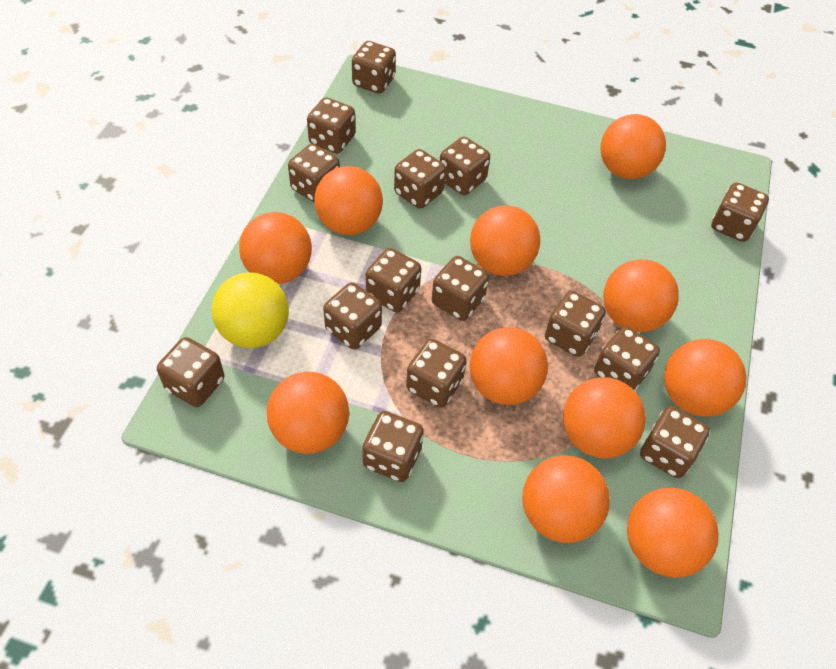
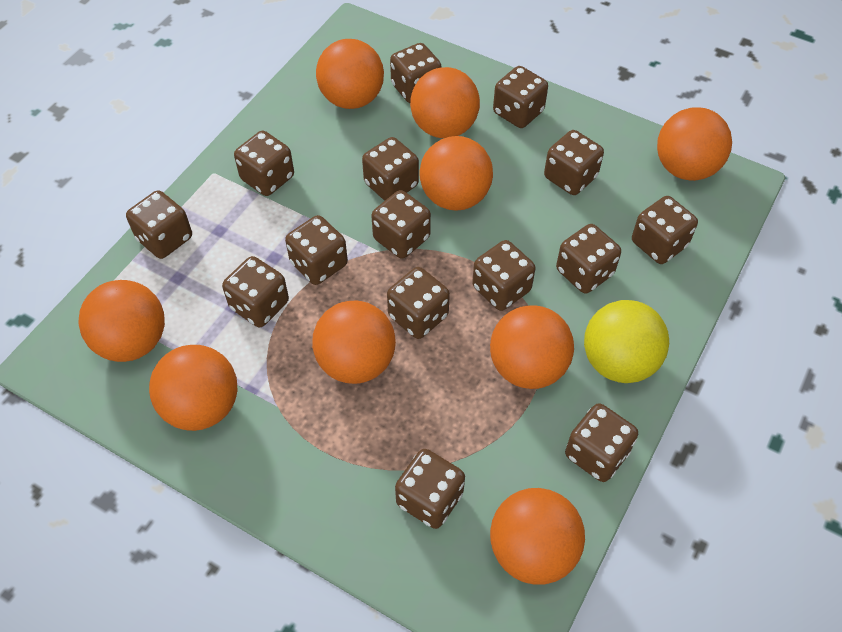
orange ball: [239,212,312,284] [267,372,349,454] [314,166,383,235] [470,205,540,276] [470,327,548,405] [522,455,610,543] [563,377,646,458] [601,114,666,179] [603,259,679,332] [627,488,719,578] [664,339,746,417] = 11 -> [78,280,165,362] [149,345,238,431] [312,301,396,384] [316,39,384,109] [410,67,480,139] [419,136,493,211] [490,305,574,389] [490,488,585,585] [657,107,732,181] = 9

